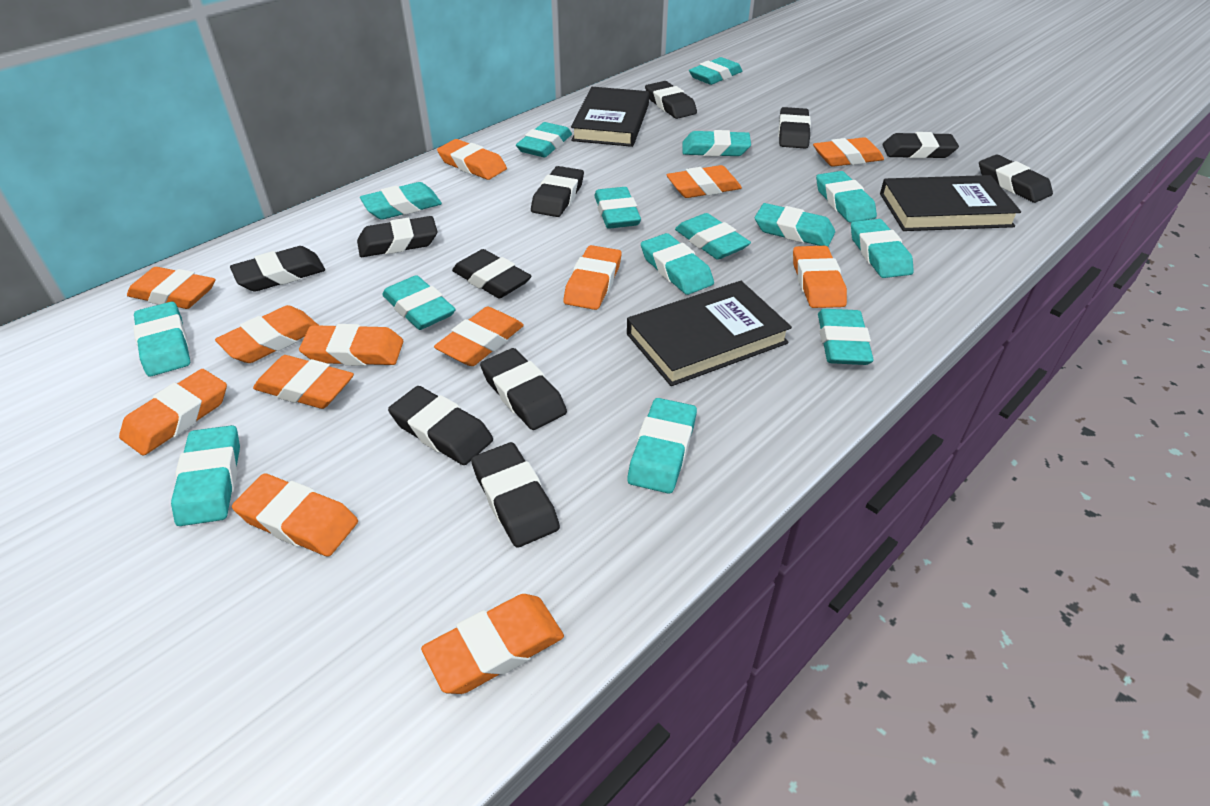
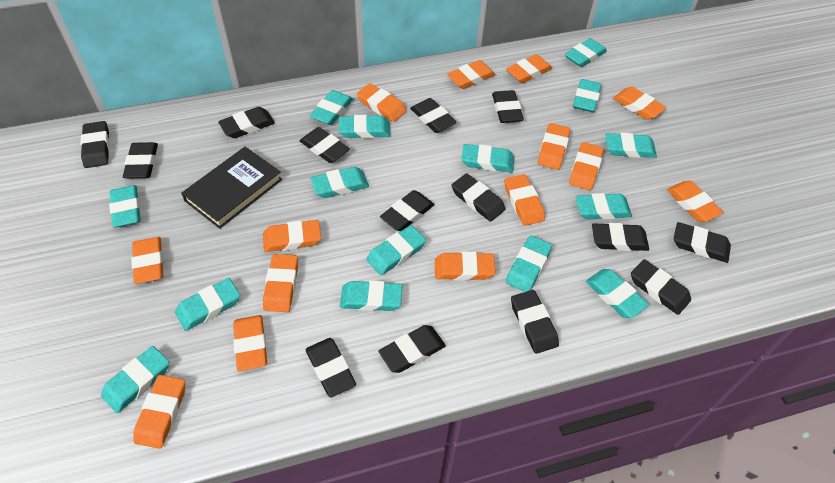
black book: [571,87,649,147] [627,281,792,386] [880,175,1021,231] = 3 -> [181,147,282,229] = 1
black eraser: [230,246,325,292] [357,216,438,257] [388,386,493,465] [452,249,532,298] [471,442,560,548] [480,348,567,430] [531,166,584,217] [645,81,697,119] [778,107,811,149] [882,132,959,159] [979,154,1053,203] = 11 -> [80,121,110,168] [123,142,158,179] [218,107,275,138] [299,127,350,163] [306,338,356,397] [379,325,446,373] [380,190,434,231] [410,98,457,133] [451,173,506,222] [492,90,524,123] [511,290,559,354] [592,223,649,251] [631,259,691,315] [674,222,731,263] = 14
orange eraser: [119,369,227,456] [127,267,216,309] [215,305,319,363] [232,474,358,556] [253,355,354,409] [299,324,404,366] [421,594,564,694] [434,307,524,366] [437,139,507,180] [563,245,621,310] [667,165,742,198] [793,246,847,308] [813,137,884,167] = 13 -> [131,237,163,284] [133,375,185,449] [233,315,267,371] [263,220,321,252] [263,254,298,312] [357,83,407,122] [435,252,495,281] [447,60,495,89] [504,174,545,226] [506,54,552,83] [538,123,570,170] [569,142,604,190] [613,86,666,120] [667,181,724,222] = 14

